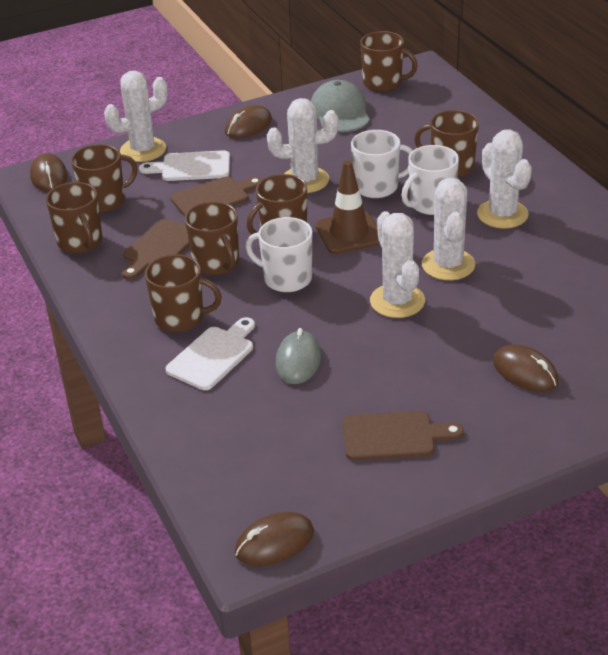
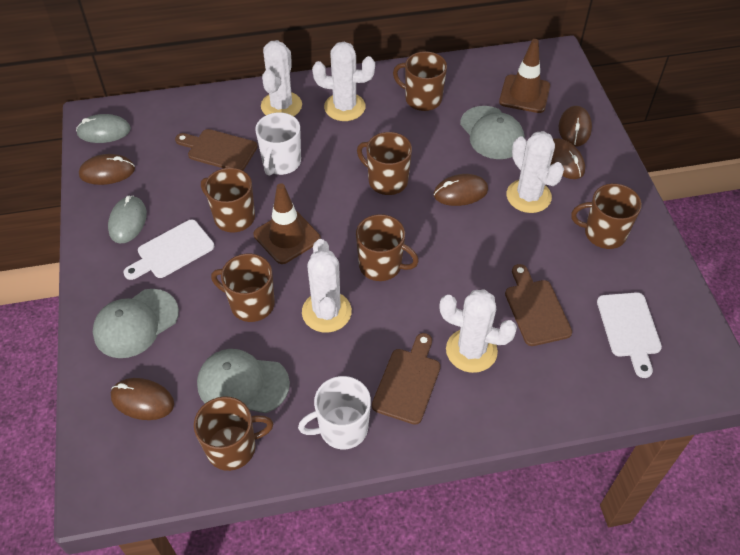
brown mouse: [30,153,68,192] [225,105,272,139] [235,512,314,566] [493,344,559,392] = 4 -> [79,154,135,185] [111,378,174,420] [433,174,488,206] [551,138,585,179] [559,106,592,146] = 5
brown traffic cone: [315,160,380,254] = 1 -> [253,183,321,264] [499,39,550,113] = 2
grey cap: [310,80,370,132] = 1 -> [93,289,179,358] [197,349,290,413] [460,106,525,159] = 3
grey mouse: [275,328,321,384] = 1 -> [76,114,131,143] [108,196,147,243] = 2
white mug: [245,217,312,292] [351,130,413,198] [402,145,459,215] = 3 -> [255,112,301,176] [298,376,371,449] = 2

